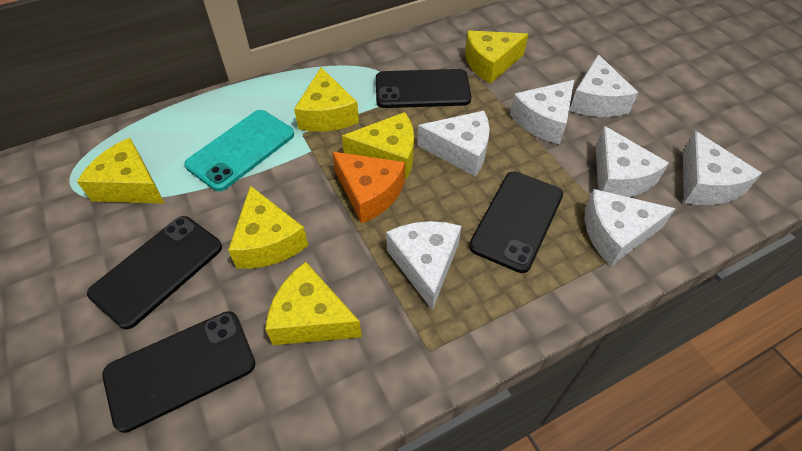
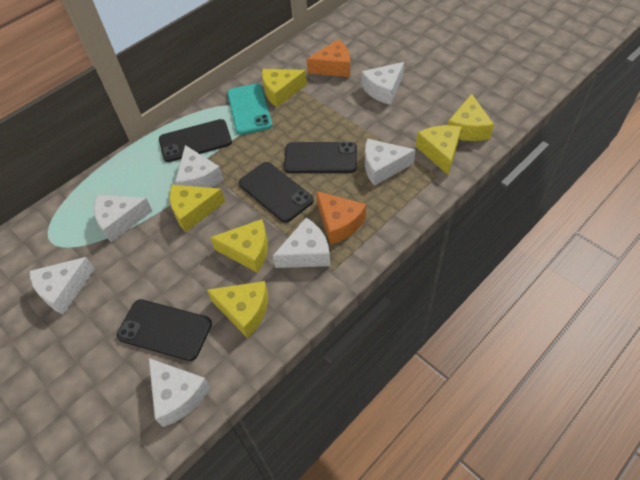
orange cheese: [332,152,405,224] = 1 -> [307,40,350,77] [316,191,366,245] = 2

